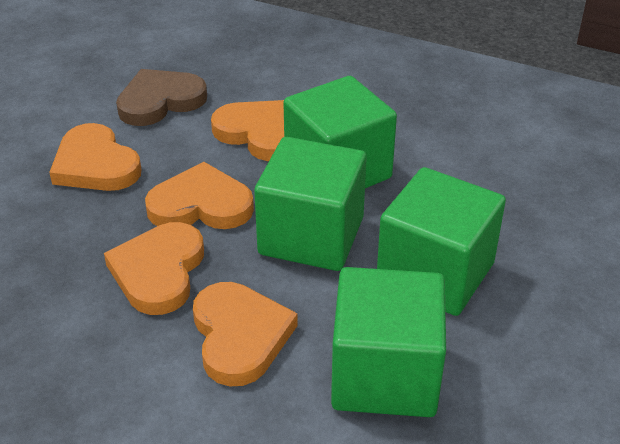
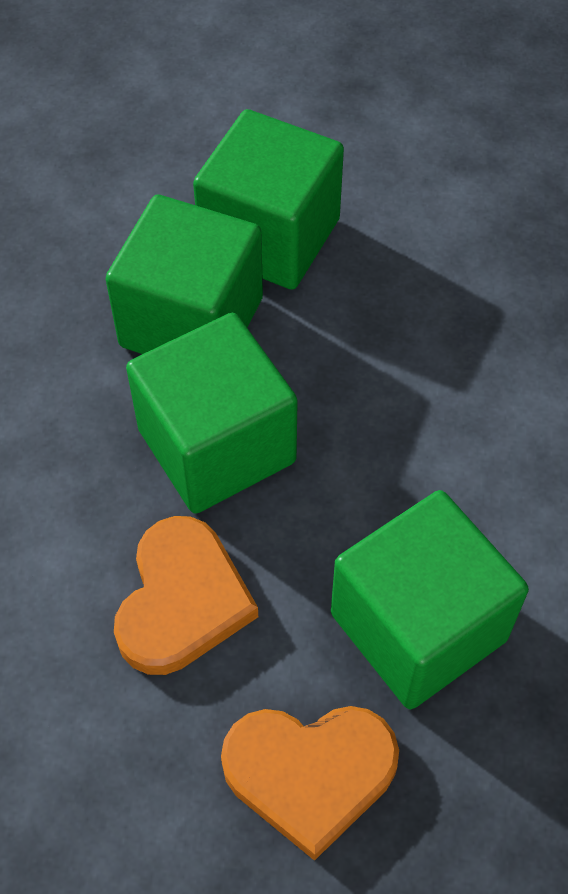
brown heart: [116,69,207,126] = 1 -> none = 0
orange heart: [49,123,142,191] [104,222,204,315] [145,162,254,229] [193,282,298,386] [211,100,284,161] = 5 -> [114,516,258,675] [221,706,399,861] = 2

